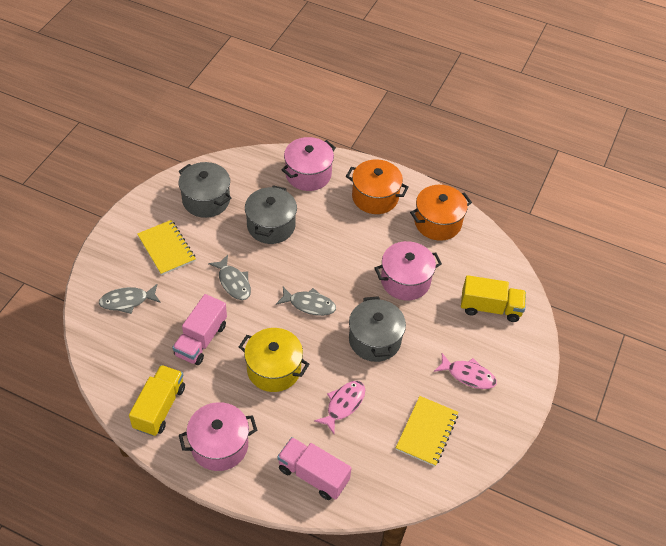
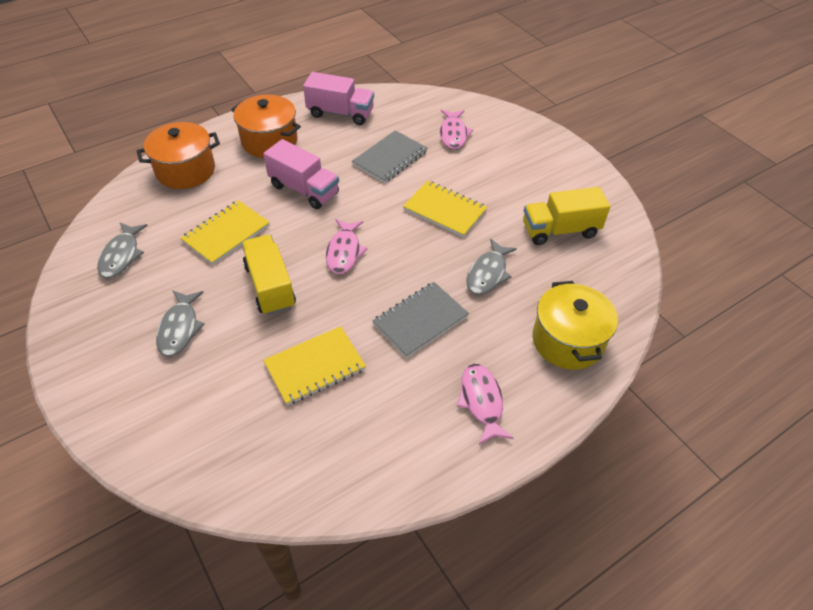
grey notebook: none = 0 -> [352,130,427,183] [372,282,469,358] = 2
grey pot: [178,162,231,218] [245,185,297,244] [349,296,406,362] = 3 -> none = 0
pink fish: [314,381,365,434] [434,353,497,389] = 2 -> [326,219,367,274] [440,110,473,149] [457,364,514,445] = 3
pink pot: [179,402,257,471] [281,137,336,191] [374,241,442,300] = 3 -> none = 0
yellow notebook: [137,220,196,275] [396,396,459,466] = 2 -> [181,200,270,265] [263,326,366,405] [403,181,487,238] = 3

